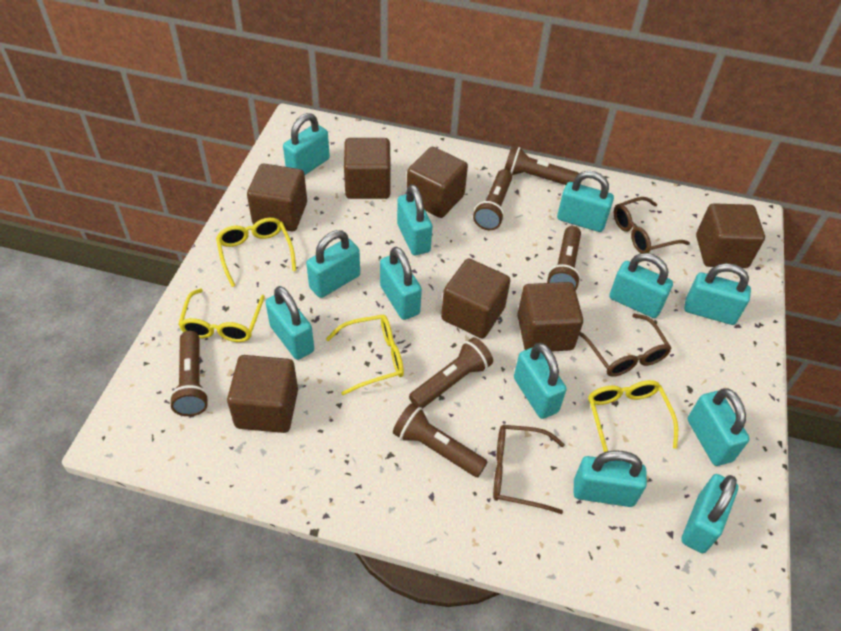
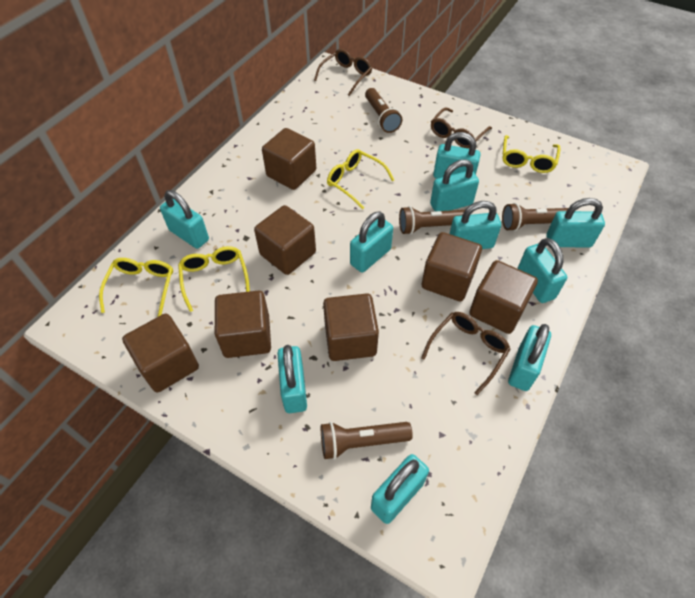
brown flashlight: [169,331,209,416] [393,403,487,477] [409,337,493,409] [473,169,512,230] [504,146,579,185] [547,226,581,290] = 6 -> [321,422,413,460] [365,88,402,133] [399,206,465,235] [502,203,568,231] = 4
turquoise padlock: [266,286,314,360] [283,113,330,175] [306,230,360,298] [380,247,422,320] [397,184,432,255] [514,343,567,419] [557,171,614,232] [573,450,647,507] [609,253,673,318] [681,474,738,553] [684,263,751,325] [688,388,750,466] = 12 -> [160,190,209,249] [277,345,307,413] [350,211,393,273] [371,454,429,524] [430,159,479,211] [433,132,481,179] [450,201,501,249] [508,324,551,391] [517,238,567,303] [546,198,605,247] = 10

